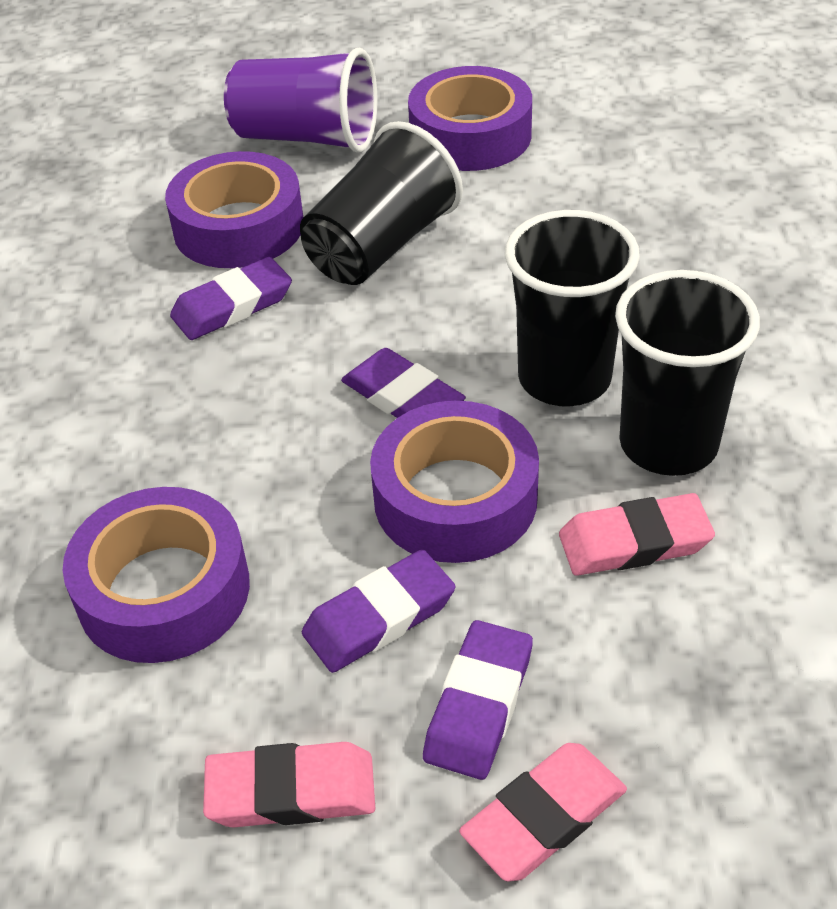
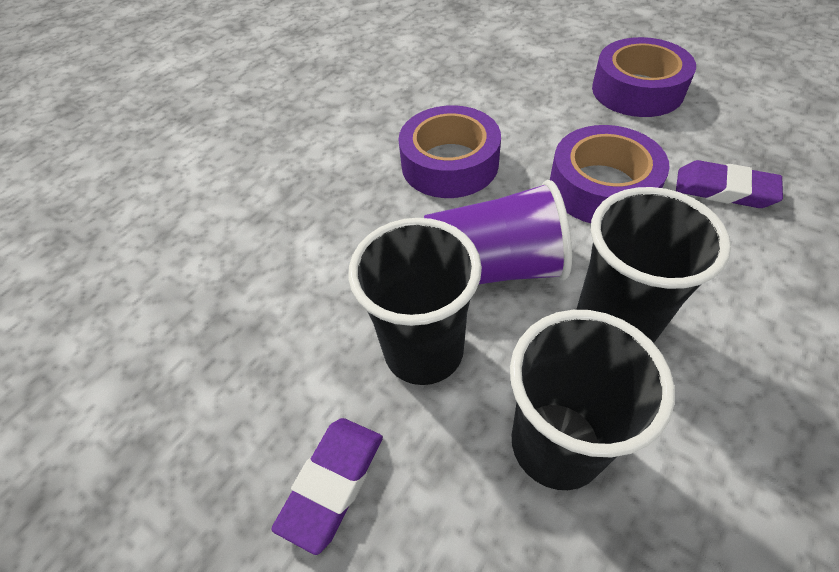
pink eraser: [203,742,375,828] [459,743,627,881] [559,493,715,576] = 3 -> none = 0
purple eraser: [170,257,292,340] [302,549,455,673] [341,348,466,418] [423,620,533,780] = 4 -> [271,418,383,555] [676,160,783,208] = 2
purple tape: [63,487,250,663] [165,151,303,268] [370,401,539,563] [408,66,532,171] = 4 -> [399,105,501,198] [550,125,670,223] [592,37,696,117] = 3

